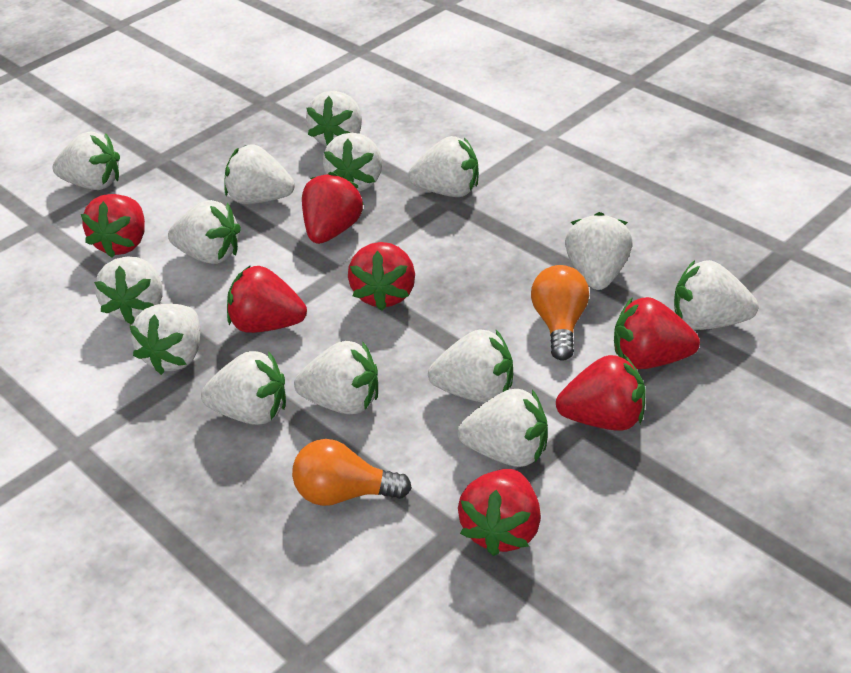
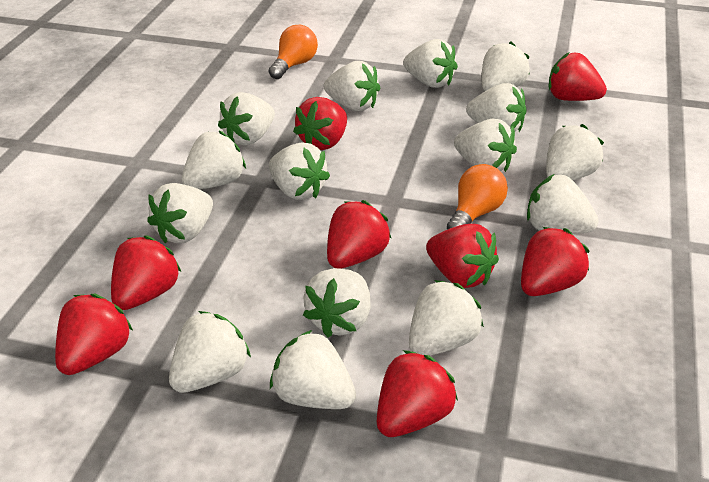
red strawberry: [81,194,145,258] [227,265,307,333] [302,172,364,244] [348,242,415,311] [458,469,541,556] [556,354,646,431] [614,297,700,369] = 7 -> [55,294,133,375] [111,236,181,310] [293,97,347,150] [327,200,391,269] [377,350,458,437] [426,224,499,288] [521,227,589,296] [549,53,607,101] = 8
white strawberry: [52,131,120,190] [94,257,163,325] [129,304,200,375] [168,200,241,264] [201,351,286,425] [224,144,295,204] [294,341,378,414] [306,91,362,146] [323,133,382,191] [408,136,479,197] [428,329,513,403] [458,389,548,467] [565,212,633,290] [674,260,758,330] = 14 -> [147,183,213,243] [169,311,251,393] [182,131,246,189] [218,92,275,146] [269,142,330,200] [270,330,356,409] [303,268,370,337] [324,61,380,111] [403,39,458,88] [409,280,484,356] [454,119,517,172] [466,83,526,132] [481,42,530,91] [527,174,599,234] [546,124,604,180] = 15

